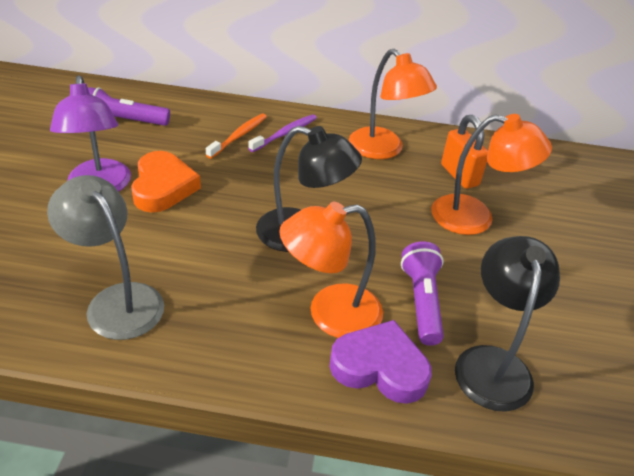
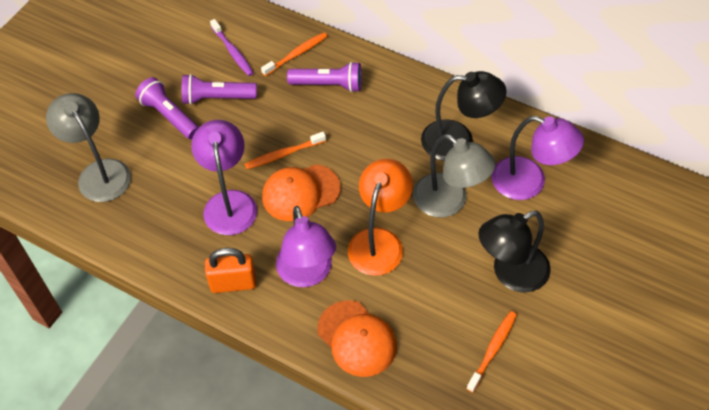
grey lamp: [47,175,164,340] = 1 -> [46,93,131,202] [413,134,496,217] = 2
orange cap: none = 0 -> [262,164,341,221] [317,300,397,377] = 2
orange heart: [131,151,201,212] = 1 -> none = 0
orange lamp: [279,202,383,338] [349,49,437,159] [431,114,552,235] = 3 -> [348,159,413,276] = 1
orange toothbrush: [206,114,267,159] = 1 -> [244,132,326,169] [261,32,328,76] [466,311,517,393] = 3
purple flashlight: [88,87,170,126] [401,242,444,346] = 2 -> [135,77,199,139] [182,74,257,105] [287,62,362,92] = 3
purple heart: [329,320,432,404] = 1 -> none = 0
purple lamp: [50,75,131,192] = 1 -> [191,120,257,235] [276,206,336,287] [492,116,584,200] = 3

